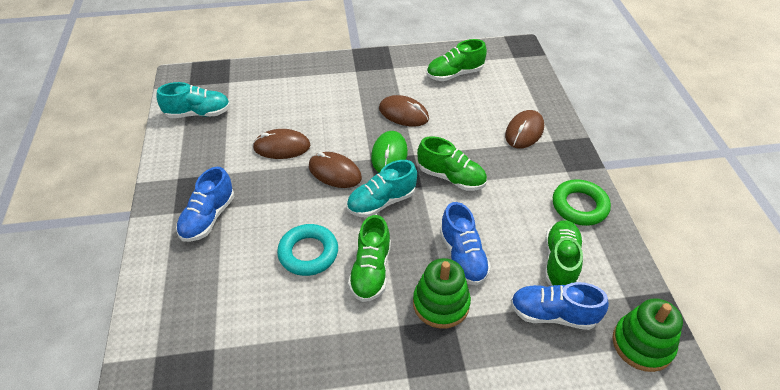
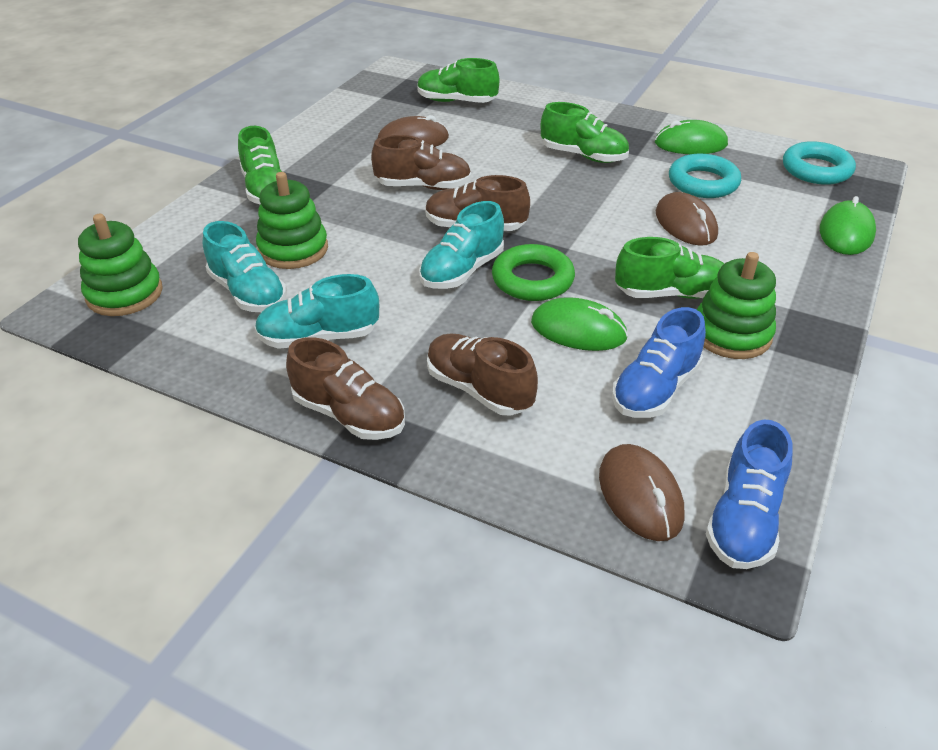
blue shoe: [176,167,235,242] [440,202,491,285] [511,282,609,330] = 3 -> [612,307,706,418] [706,419,793,569] = 2
brown mouse: [253,129,311,159] [309,152,362,188] [379,95,429,127] [505,110,544,149] = 4 -> [378,115,449,147] [599,444,685,541] [656,192,718,246] = 3
brown shoe: none = 0 -> [286,337,405,440] [371,135,471,190] [425,175,530,231] [427,333,538,416] = 4
green mouse: [371,131,408,173] = 1 -> [531,297,628,351] [655,120,728,154] [820,196,876,255] = 3
green stacking toy: [413,258,471,329] [612,298,683,372] = 2 -> [78,214,163,316] [256,172,328,269] [697,252,776,359] = 3
turquoise ring: [277,224,338,276] = 1 -> [669,154,741,198] [783,141,856,185] = 2
turquoise shoe: [156,82,230,118] [347,160,417,218] = 2 -> [203,221,287,312] [254,274,379,349] [419,201,504,289] = 3

